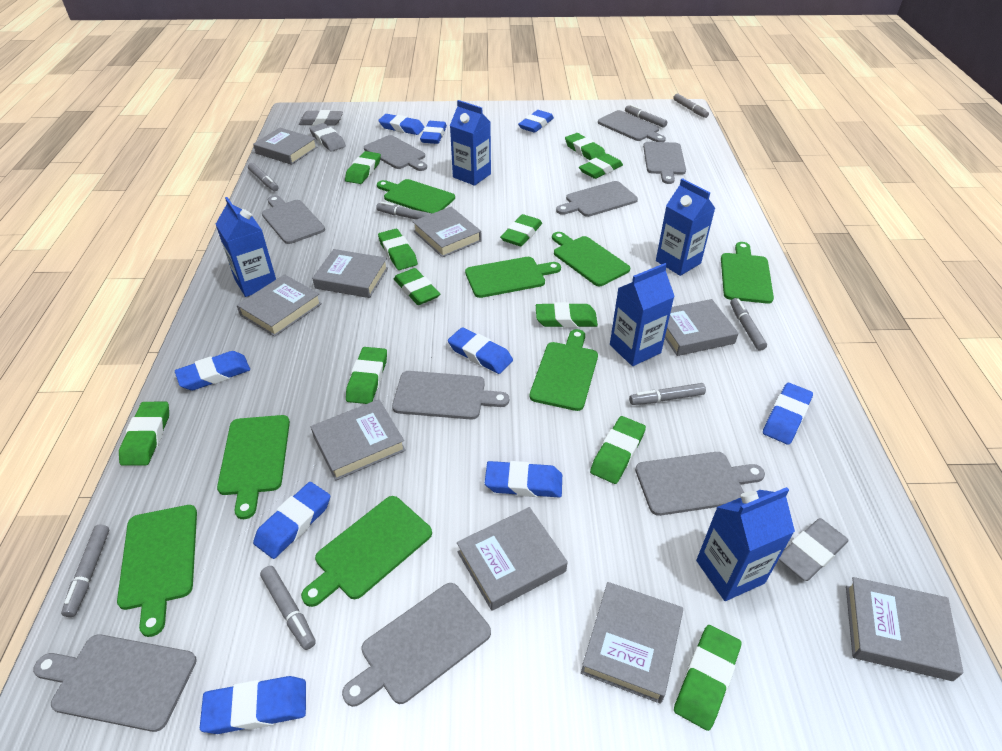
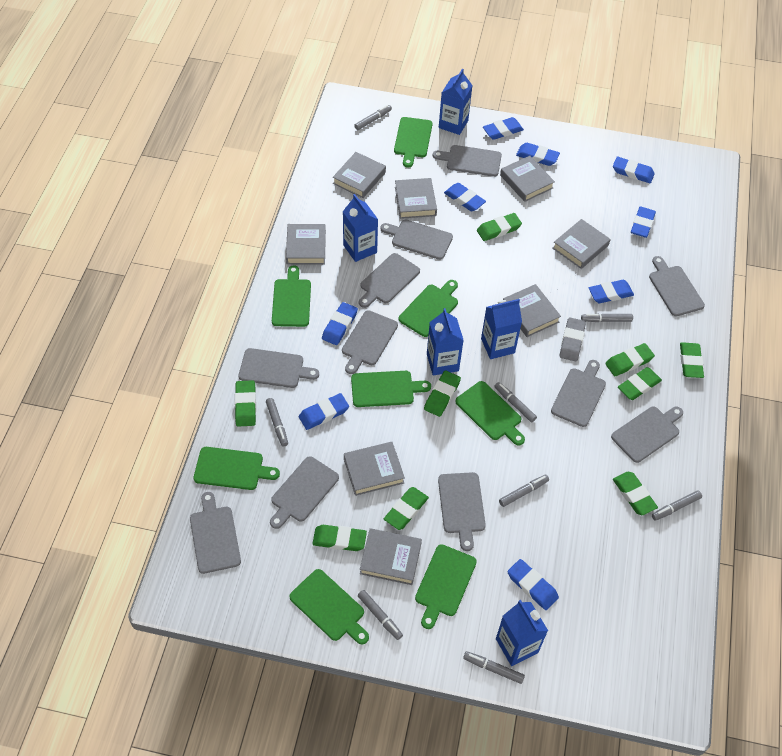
green eraser: [119,402,169,466] [345,151,381,184] [346,347,387,404] [378,229,418,270] [394,268,440,305] [500,214,542,246] [536,302,598,328] [565,133,606,160] [579,154,623,179] [590,416,646,484] [674,625,741,731] = 11 -> [235,380,256,427] [312,525,367,551] [384,487,429,530] [424,370,461,417] [477,213,522,241] [605,343,655,376] [613,472,658,515] [618,367,662,400] [680,342,704,378] = 9
grey book: [236,274,322,337] [253,128,317,165] [311,399,406,481] [312,249,388,298] [412,207,482,257] [457,507,568,611] [581,582,683,704] [665,299,738,356] [846,577,964,681] = 9 -> [286,224,326,265] [333,152,386,198] [344,442,405,496] [360,528,422,585] [395,178,437,219] [500,156,555,202] [503,284,561,337] [552,219,611,269] = 8
grey cutting board: [33,634,197,732] [262,195,325,244] [342,583,491,707] [364,135,427,171] [392,371,509,420] [556,181,638,217] [598,110,666,142] [635,452,765,516] [643,142,686,184] = 9 -> [190,492,241,574] [238,348,319,388] [270,456,339,529] [342,310,398,374] [359,253,420,308] [380,220,453,260] [433,145,502,177] [438,472,486,551] [551,360,606,427] [611,406,683,463] [649,256,705,316] = 11
grey eraser: [299,110,343,126] [309,123,346,152] [779,518,849,581] = 3 -> [560,318,586,361] = 1

